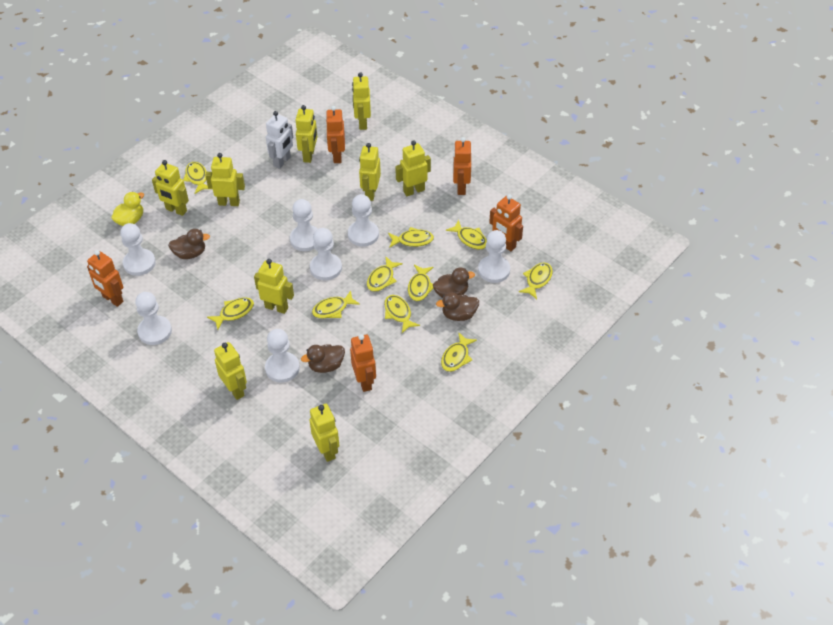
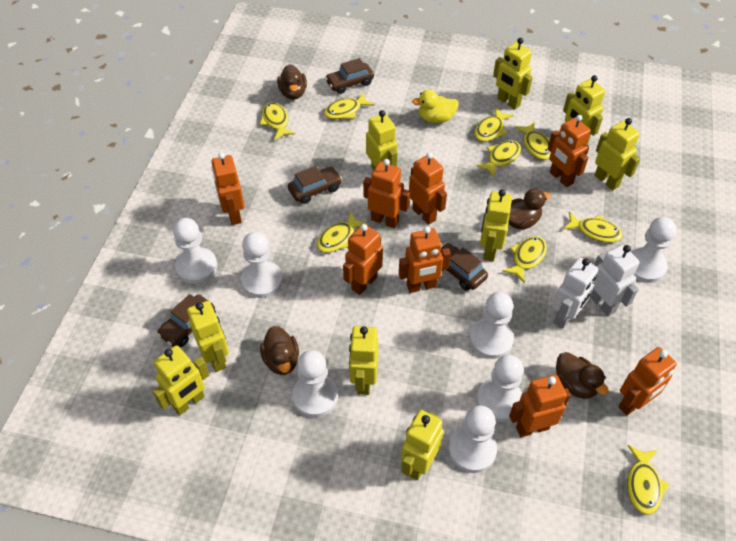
brown car: none = 0 -> [157,294,215,347] [288,166,342,204] [325,58,374,94] [441,243,488,291] = 4
orange robot: [87,250,123,307] [326,106,345,163] [350,334,376,392] [453,137,471,195] [489,194,523,251] = 5 -> [211,152,244,225] [343,224,383,295] [363,159,410,228] [399,226,451,293] [409,152,447,225] [509,375,571,437] [548,115,591,187] [618,347,677,415] = 8
white robot: [266,111,293,169] = 1 -> [552,258,598,329] [590,245,640,316] = 2
yellow fish: [183,162,210,194] [207,297,254,330] [312,290,360,318] [367,257,403,292] [384,295,420,333] [388,227,434,248] [408,265,434,301] [441,332,477,372] [446,220,487,249] [519,262,553,299] = 10 -> [260,102,295,140] [317,212,368,253] [324,93,374,119] [474,107,514,142] [476,140,521,178] [502,236,547,283] [514,122,551,160] [563,212,623,243] [627,445,669,515] = 9

